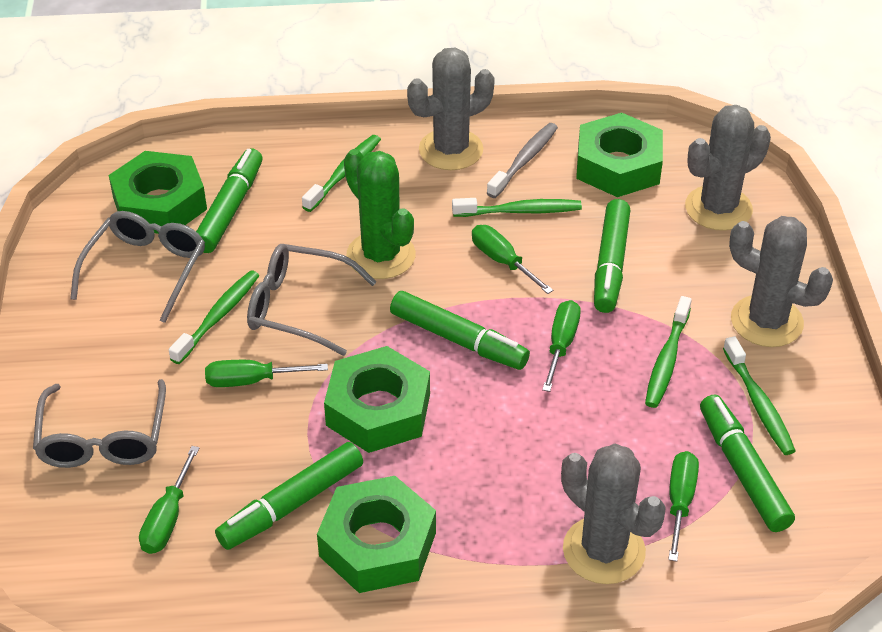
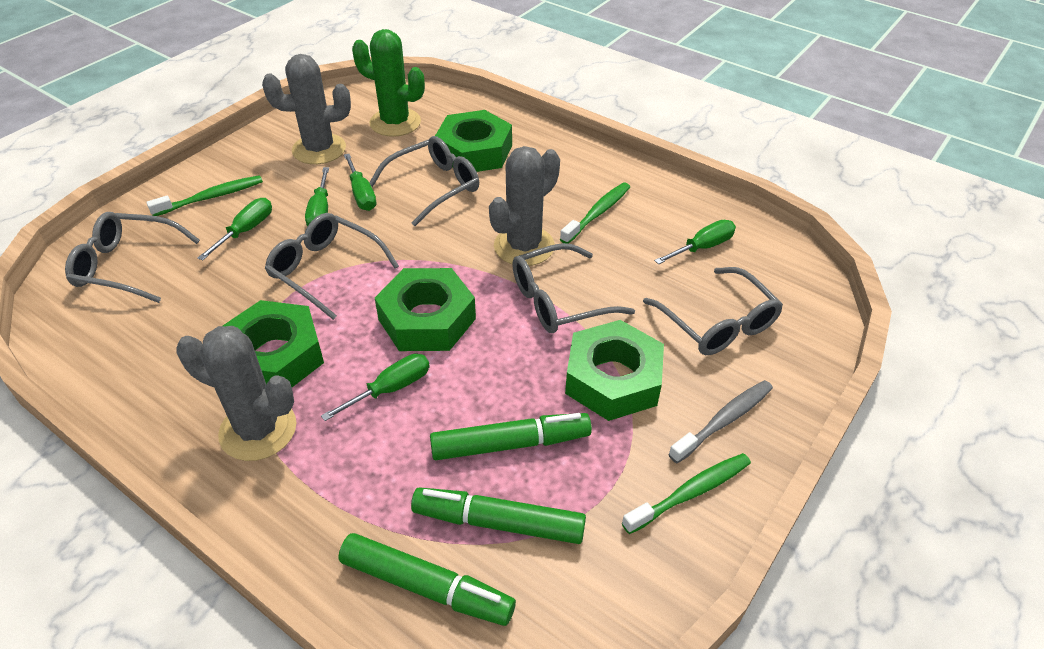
green marker: [196,148,263,253] [215,442,363,550] [390,291,530,370] [594,199,630,313] [700,394,795,532] = 5 -> [338,533,516,626] [411,488,586,544] [430,413,592,460] = 3
green toothbrush: [169,270,259,364] [302,135,381,212] [452,198,582,217] [645,296,692,408] [723,336,796,455] = 5 -> [146,175,263,216] [560,182,630,244] [622,453,751,534] = 3
grey cactus: [407,47,495,170] [561,444,666,584] [685,105,771,231] [729,216,833,347] = 4 -> [177,326,296,461] [262,54,351,164] [489,146,560,266] = 3
grey glasses: [33,379,166,468] [70,211,205,323] [247,244,377,356] = 3 -> [65,212,200,303] [265,213,399,320] [369,136,479,226] [512,243,635,333] [643,267,783,355] = 5

